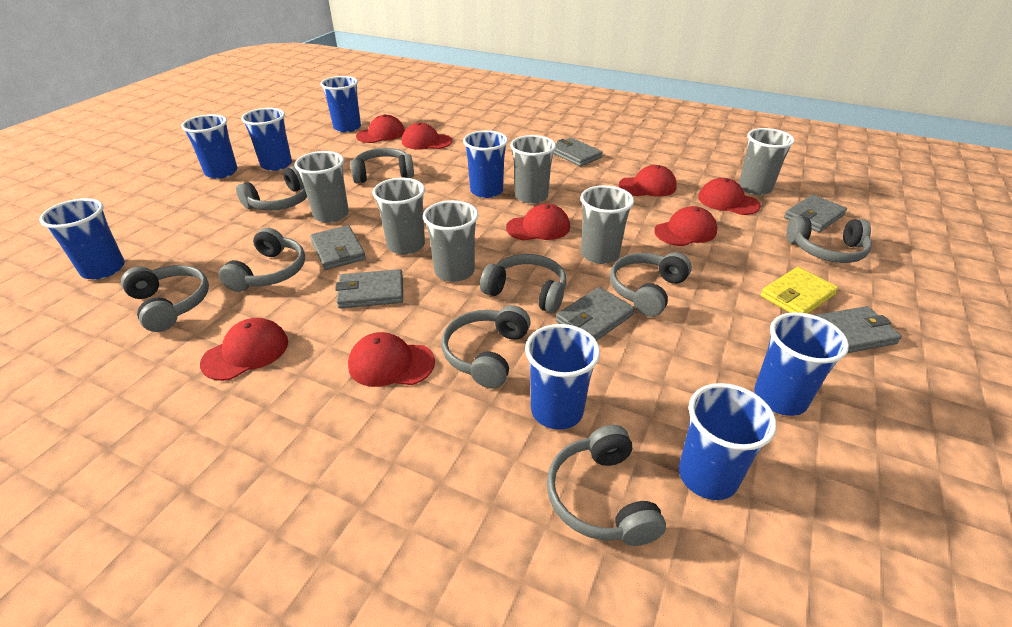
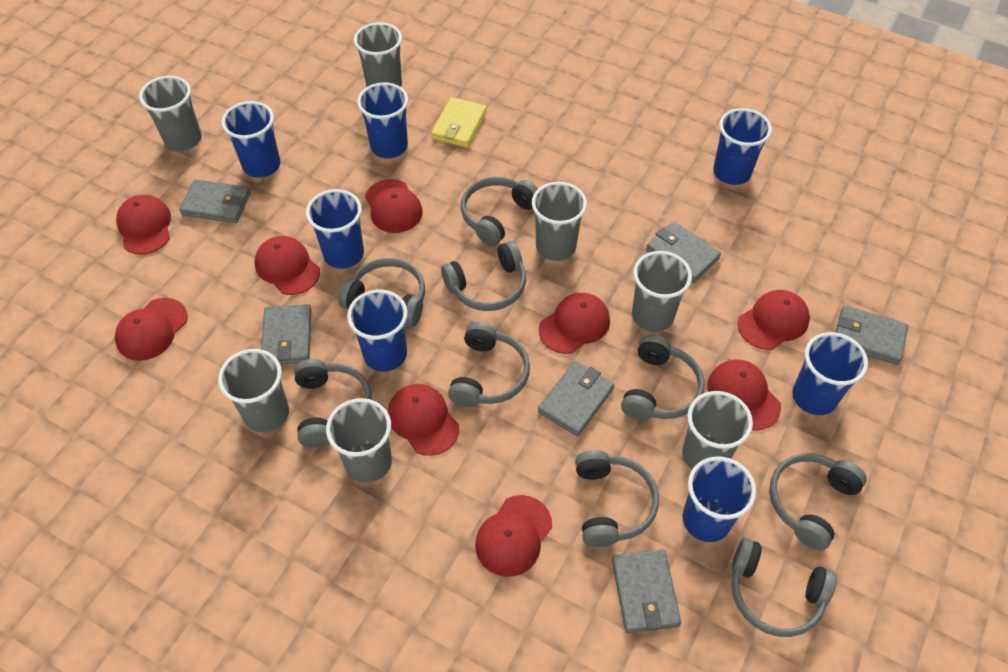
blue cup: [39,198,125,279] [181,114,238,179] [241,108,292,171] [320,76,361,132] [463,130,508,198] [525,324,600,430] [679,383,777,500] [754,312,849,416] = 8 -> [221,101,281,178] [306,189,364,269] [347,290,408,372] [357,82,408,158] [682,456,756,542] [713,108,772,185] [792,332,868,415] = 7
grey cup: [294,151,349,223] [373,178,425,255] [423,200,478,282] [510,135,556,204] [580,185,634,264] [739,128,795,195] = 6 -> [139,76,202,151] [218,349,289,432] [326,398,392,483] [354,22,402,87] [532,182,587,261] [632,251,692,332] [682,391,753,469] = 7
red cap: [200,318,288,381] [348,332,435,387] [356,114,405,143] [402,123,452,150] [506,204,570,241] [619,165,677,197] [654,206,717,246] [698,178,761,215] = 8 -> [115,298,188,361] [116,195,171,255] [254,236,320,295] [365,179,423,233] [388,384,459,456] [475,495,552,577] [539,293,610,354] [707,359,781,430] [738,290,810,350] = 9

